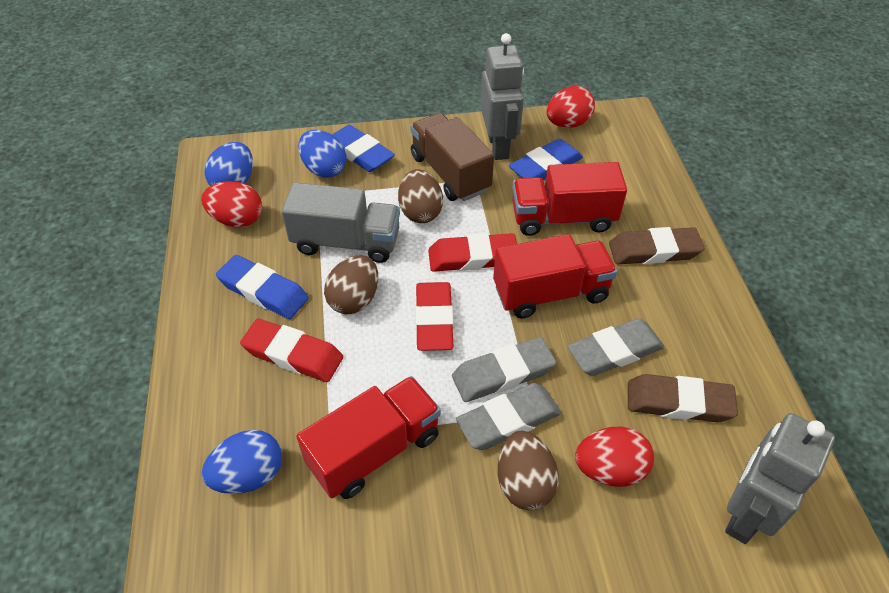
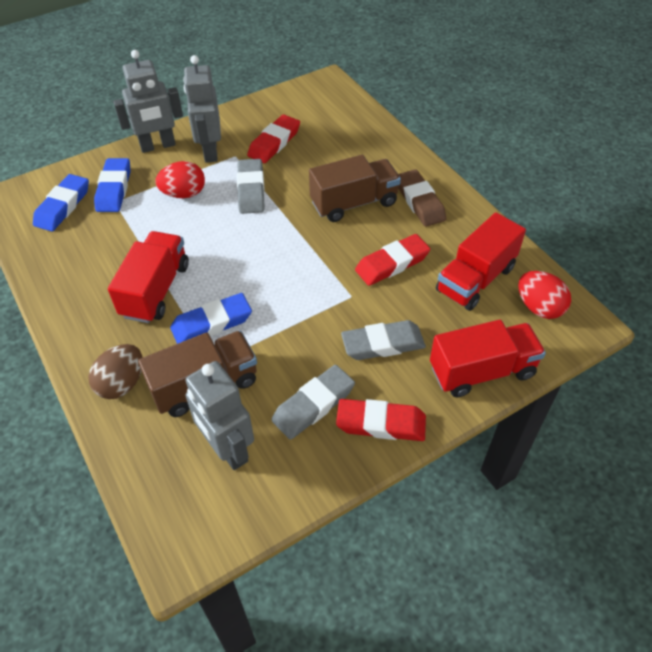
blue egg: [202,430,282,494] [205,142,253,186] [298,130,347,178] = 3 -> none = 0
brown egg: [324,255,378,315] [398,169,443,223] [498,431,559,511] = 3 -> [88,344,142,399] = 1
brown eraser: [609,227,705,264] [628,374,738,422] = 2 -> [398,169,446,227] = 1
brown truck: [410,113,494,201] = 1 -> [138,331,257,417] [309,155,401,222] = 2
grey robot: [481,33,524,160] [725,413,835,544] = 2 -> [113,50,183,153] [183,55,221,163] [185,361,254,470] = 3
grey truck: [282,183,400,263] = 1 -> none = 0
red egg: [201,181,262,227] [547,86,595,128] [575,427,654,487] = 3 -> [155,161,205,198] [518,271,571,319] = 2

